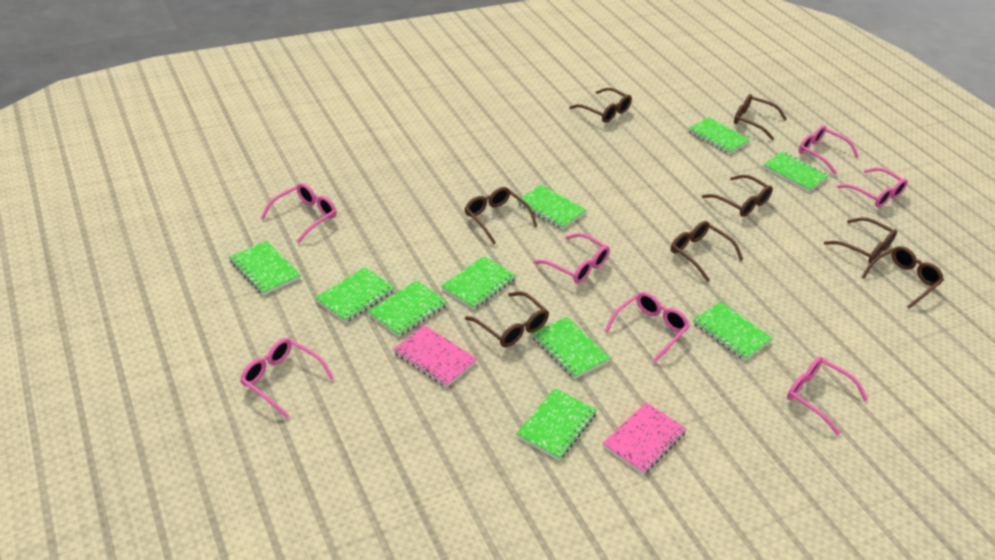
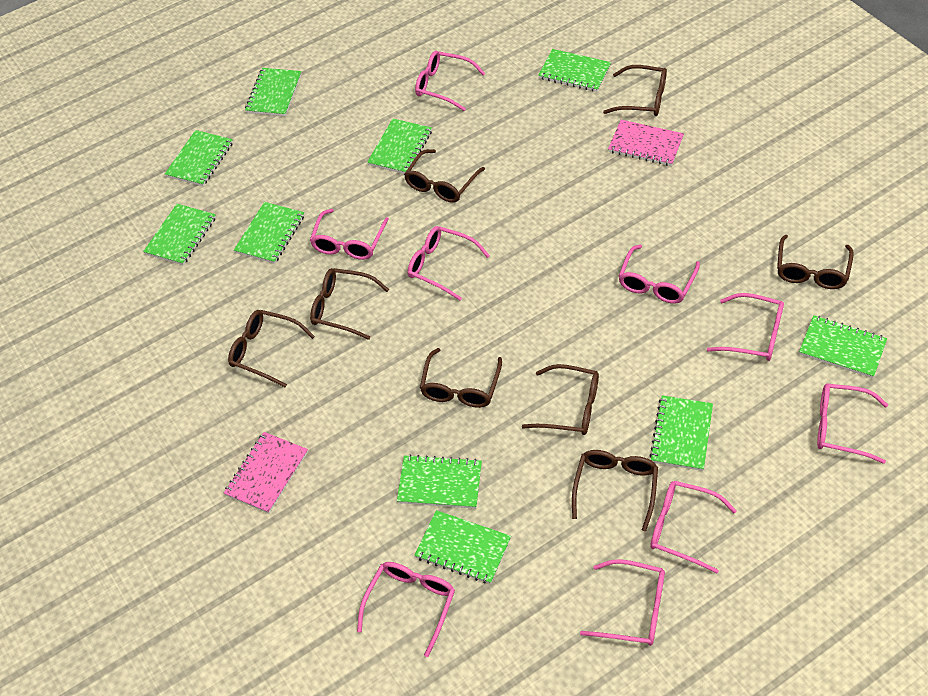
pink glasses: [240,338,334,418] [261,183,337,243] [533,233,610,284] [605,292,690,363] [787,357,868,435] [799,125,859,175] [837,168,908,207] = 7 -> [310,209,389,260] [357,562,455,657] [408,226,490,300] [415,51,485,111] [580,559,665,646] [619,245,700,304] [650,481,737,574] [707,293,784,361] [817,383,888,464] = 9

